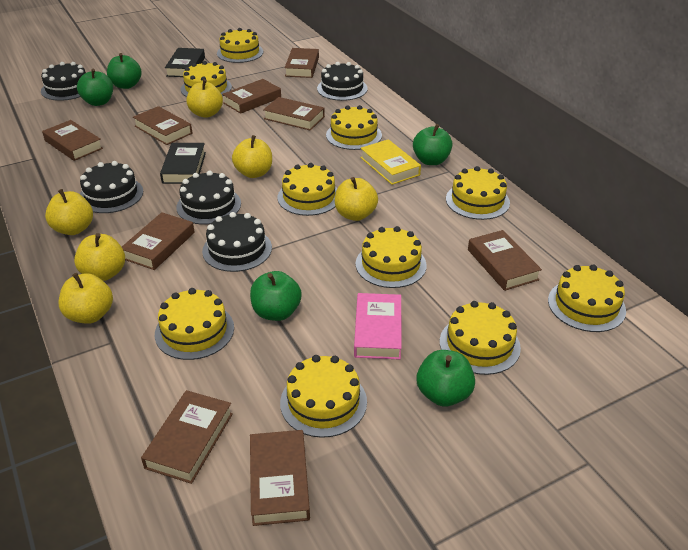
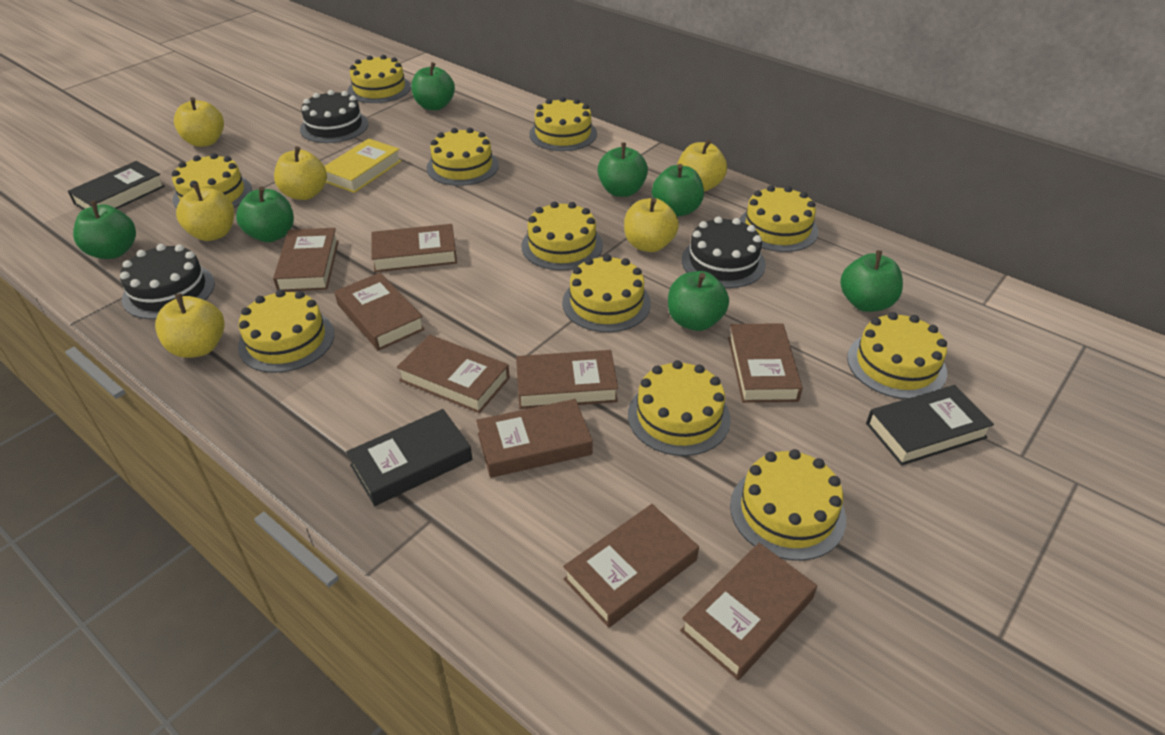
black book: [160,143,206,184] [165,48,205,77] = 2 -> [68,161,165,210] [346,409,473,506] [866,385,994,466] = 3
black cake: [41,62,86,101] [80,161,143,213] [176,171,241,225] [202,212,272,272] [317,62,368,101] = 5 -> [120,244,215,319] [300,90,369,143] [682,216,766,288] = 3
green apple: [77,69,113,106] [107,53,142,89] [250,271,302,321] [413,124,453,165] [417,350,475,406] = 5 -> [73,201,136,259] [236,187,294,242] [411,62,455,110] [597,143,648,197] [652,164,704,217] [668,271,729,331] [840,250,903,312] = 7
pink book: [354,293,402,359] = 1 -> none = 0
yellow cake: [155,288,234,360] [181,61,232,97] [217,28,263,63] [278,163,337,216] [280,355,367,438] [326,105,382,150] [356,226,427,288] [440,301,521,375] [446,166,510,220] [548,265,626,332] = 10 -> [172,153,252,209] [238,290,334,373] [348,55,411,103] [426,128,499,186] [521,201,603,271] [529,97,597,151] [562,254,651,332] [628,360,731,456] [730,449,846,561] [740,185,818,252] [847,312,947,399] = 11

